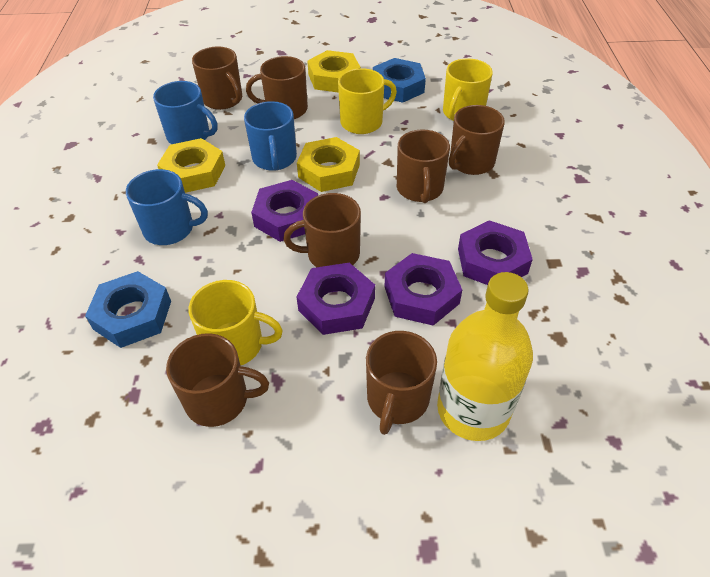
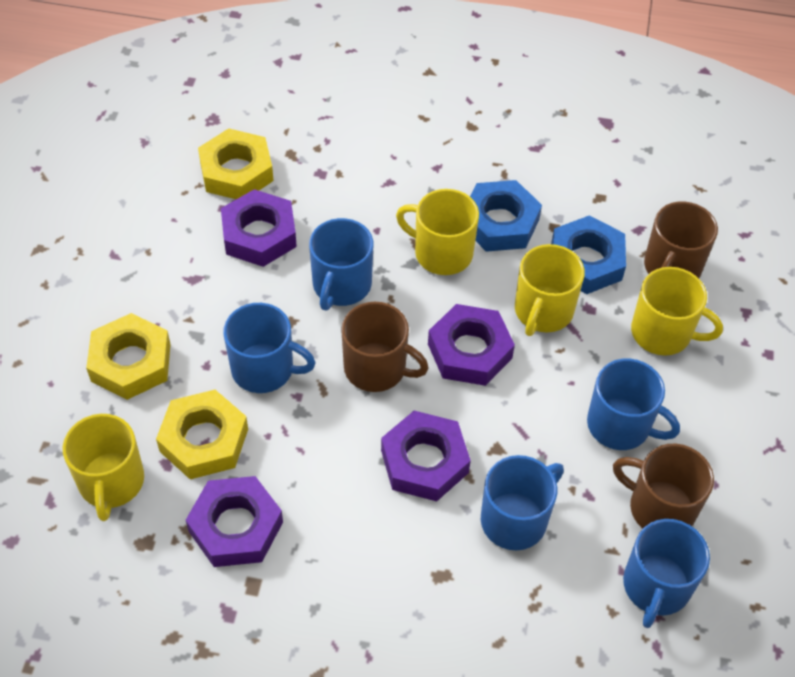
blue mug: [126,169,208,245] [153,81,217,144] [244,101,297,171] = 3 -> [223,303,316,393] [309,218,373,310] [481,455,564,551] [587,359,680,450] [623,519,710,628] = 5
brown mug: [166,333,269,427] [192,47,242,110] [246,56,308,119] [283,193,361,267] [366,331,437,435] [397,130,450,203] [449,105,505,175] = 7 -> [341,302,429,392] [613,444,714,528] [644,201,718,278] = 3
yellow bottle: [437,272,533,441] = 1 -> none = 0
yellow mug: [189,280,283,366] [338,68,397,134] [443,58,493,121] = 3 -> [62,414,144,521] [396,189,479,275] [515,244,585,336] [631,267,723,356] = 4

